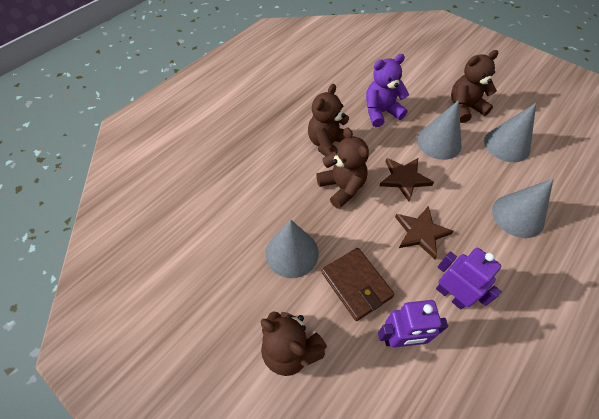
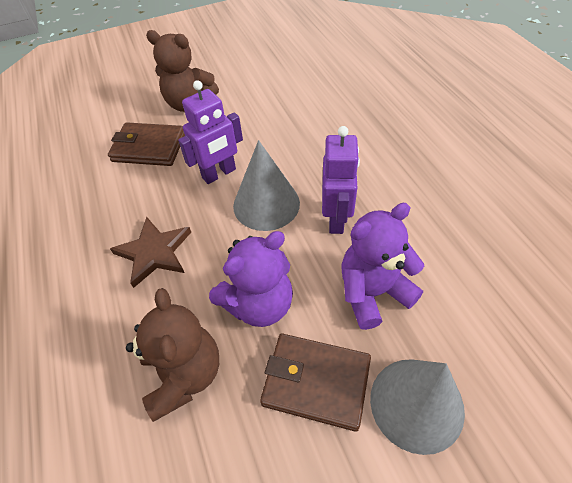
brown star: [380,158,434,202] [395,206,454,259] = 2 -> [110,217,191,288] = 1
brown teddy bear: [260,311,327,376] [308,84,349,156] [316,128,369,209] [451,50,498,123] = 4 -> [126,288,219,422] [146,30,219,112] = 2
brown wallet: [322,248,395,321] = 1 -> [108,122,185,166] [260,334,371,431] = 2
grey cone: [266,220,319,278] [417,100,462,160] [484,103,536,162] [492,179,553,238] = 4 -> [233,140,300,231] [370,359,465,455] = 2
purple teddy bear: [366,54,409,127] = 1 -> [209,231,293,327] [341,203,424,330] = 2

